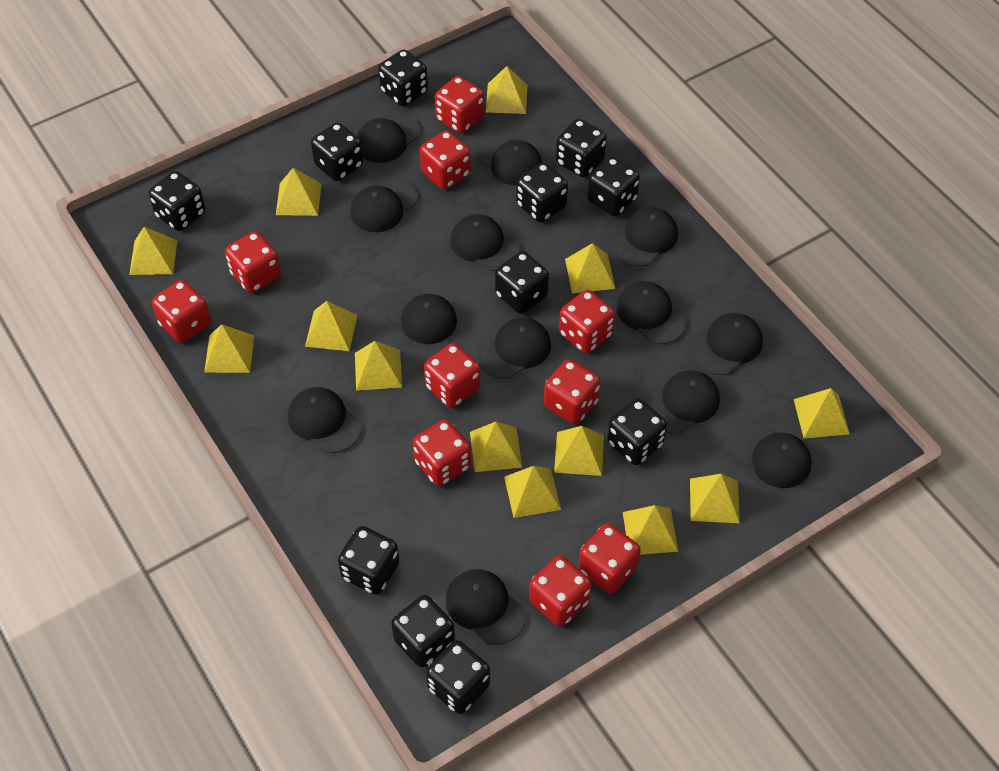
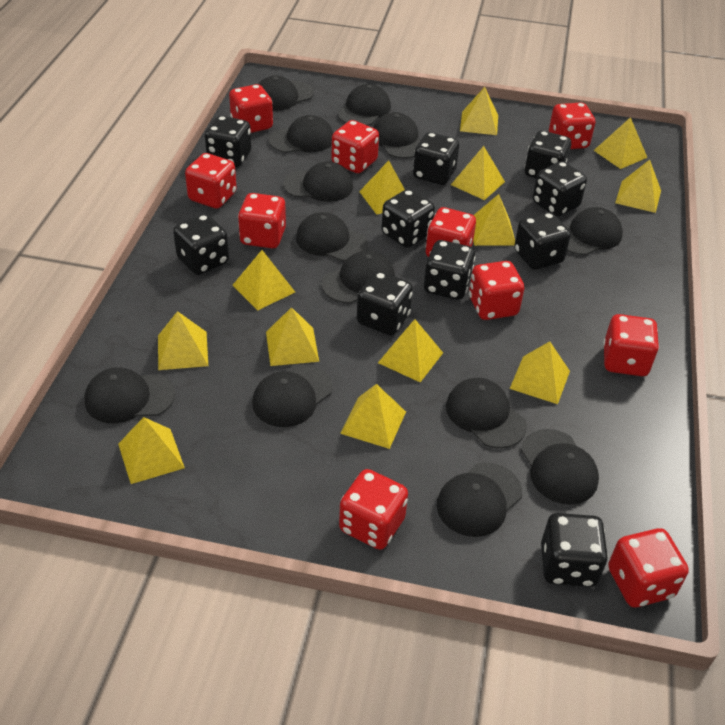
black dice: [149,171,205,231] [311,122,363,181] [338,526,399,595] [378,50,428,106] [391,595,455,667] [426,640,490,714] [495,251,549,314] [516,163,568,222] [556,119,607,177] [587,157,640,216] [607,398,667,465] = 11 -> [173,214,229,275] [205,116,251,167] [357,271,413,335] [381,189,435,248] [413,132,459,185] [424,240,475,300] [514,212,571,270] [524,131,571,178] [533,161,587,217] [541,513,608,587] = 10

